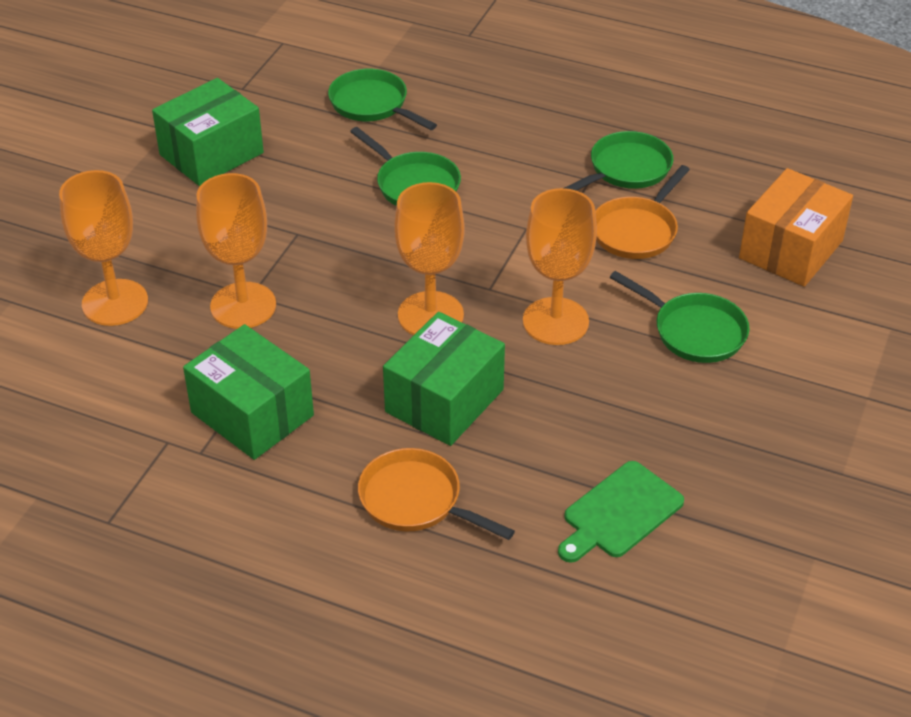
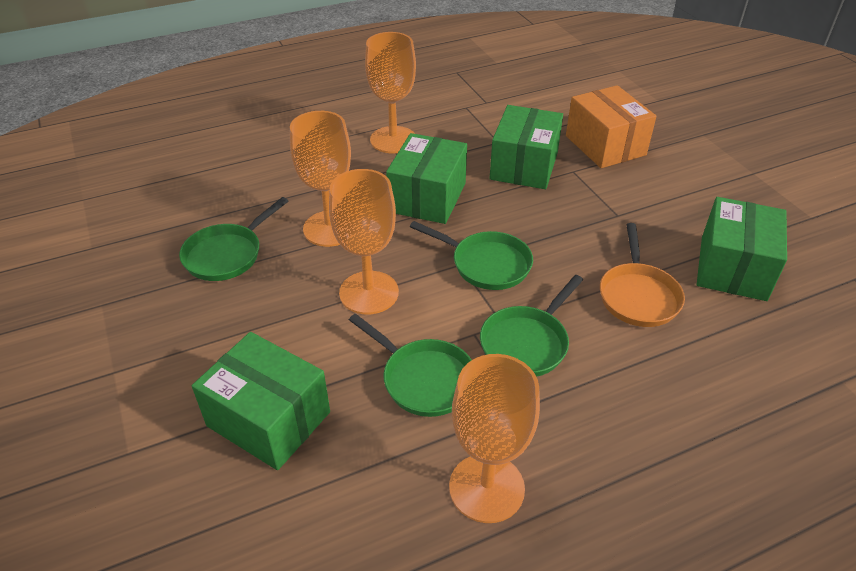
green box: [152,78,264,186] [183,324,314,460] [383,312,505,446] = 3 -> [192,332,330,470] [386,133,467,224] [490,105,563,189] [697,197,787,301] = 4
green cutting board: [558,461,684,563] = 1 -> none = 0
orange pan: [358,448,515,540] [595,165,690,259] = 2 -> [600,223,685,327] = 1

